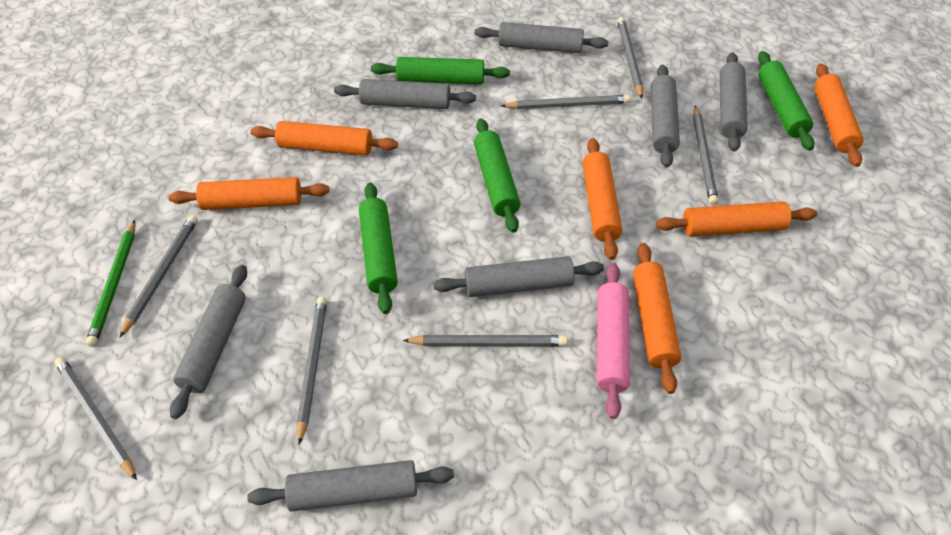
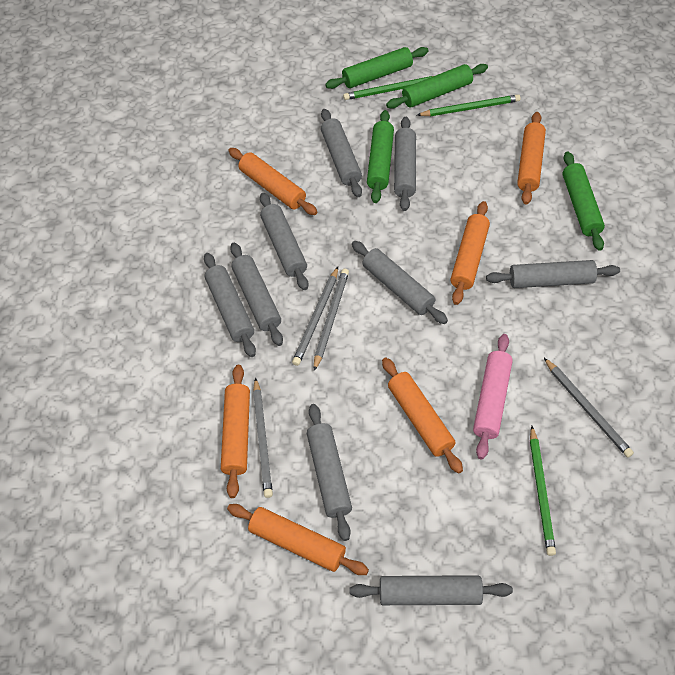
green pencil: [86,220,135,347] = 1 -> [343,76,433,100] [417,94,521,116] [530,426,556,556] = 3
grey pencil: [55,357,137,480] [119,215,198,338] [297,296,327,445] [402,335,568,346] [501,95,631,109] [617,17,643,99] [693,105,718,205] = 7 -> [253,378,273,498] [292,267,338,366] [314,269,349,371] [544,358,634,458] = 4
grey rolling pin: [170,265,247,419] [247,460,454,512] [334,79,476,109] [434,256,604,297] [474,22,608,53] [651,65,680,168] [720,52,748,152] = 7 -> [204,253,256,357] [230,243,283,346] [260,193,308,290] [307,404,352,541] [321,109,362,197] [350,575,513,605] [352,241,448,324] [394,117,416,211] [486,260,620,288] = 9

